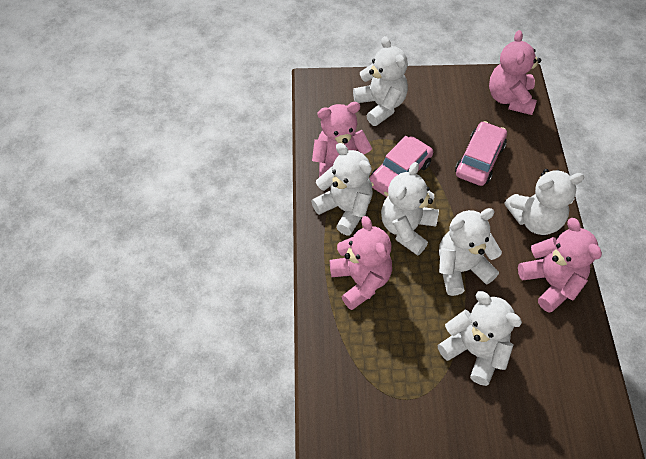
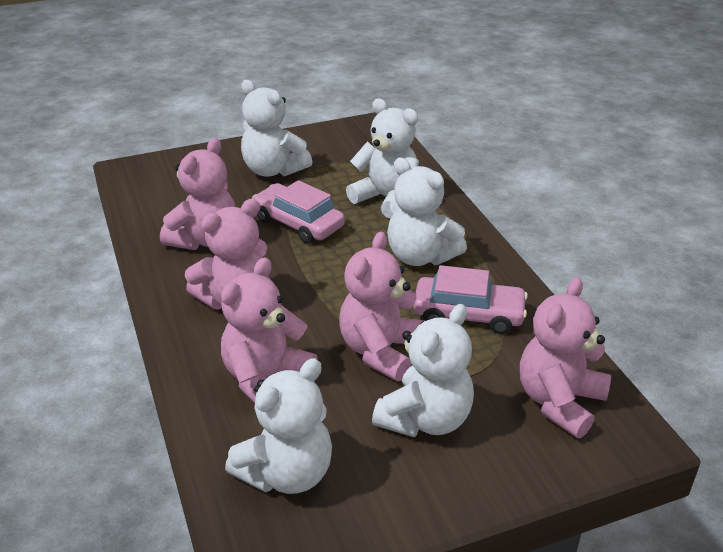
pink teddy bear: [312,102,372,177] [330,216,392,310] [489,30,541,115] [518,218,602,313] = 4 -> [160,138,235,250] [185,199,269,310] [221,257,318,403] [339,232,425,381] [520,277,611,438] = 5
white teddy bear: [311,143,373,235] [353,36,408,126] [381,162,439,256] [438,291,522,386] [439,208,502,296] [504,169,584,235] = 6 -> [225,358,332,494] [241,80,313,177] [346,98,419,218] [372,304,474,437] [387,157,467,266] = 5

